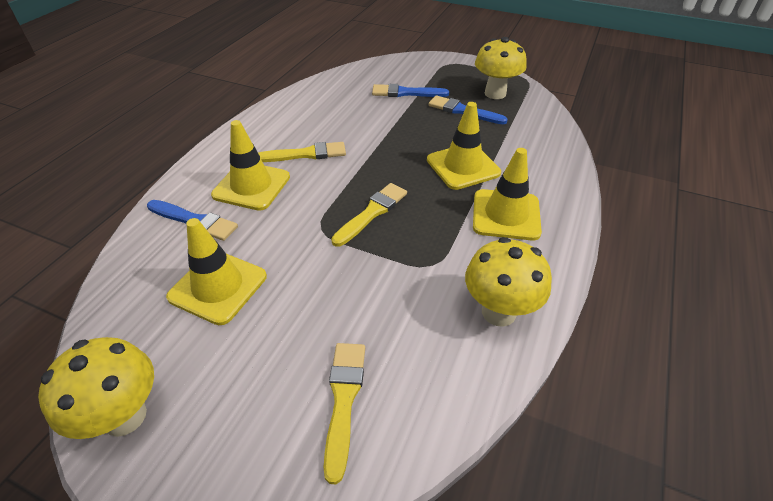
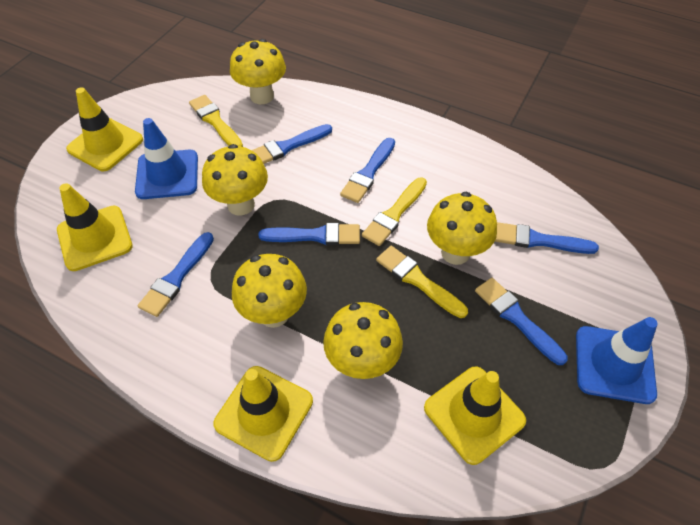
blue brush: [147,200,238,241] [372,84,449,97] [428,95,508,124] = 3 -> [138,232,214,317] [252,124,332,164] [258,223,360,245] [340,138,395,203] [475,278,568,365] [495,222,599,254] = 6
blue traffic cone: none = 0 -> [135,118,198,199] [576,317,658,404] = 2
yellow mushroom: [38,337,154,439] [465,237,552,327] [475,37,527,99] = 3 -> [202,144,268,215] [230,39,286,104] [232,254,307,328] [323,302,403,379] [427,192,497,265] = 5

